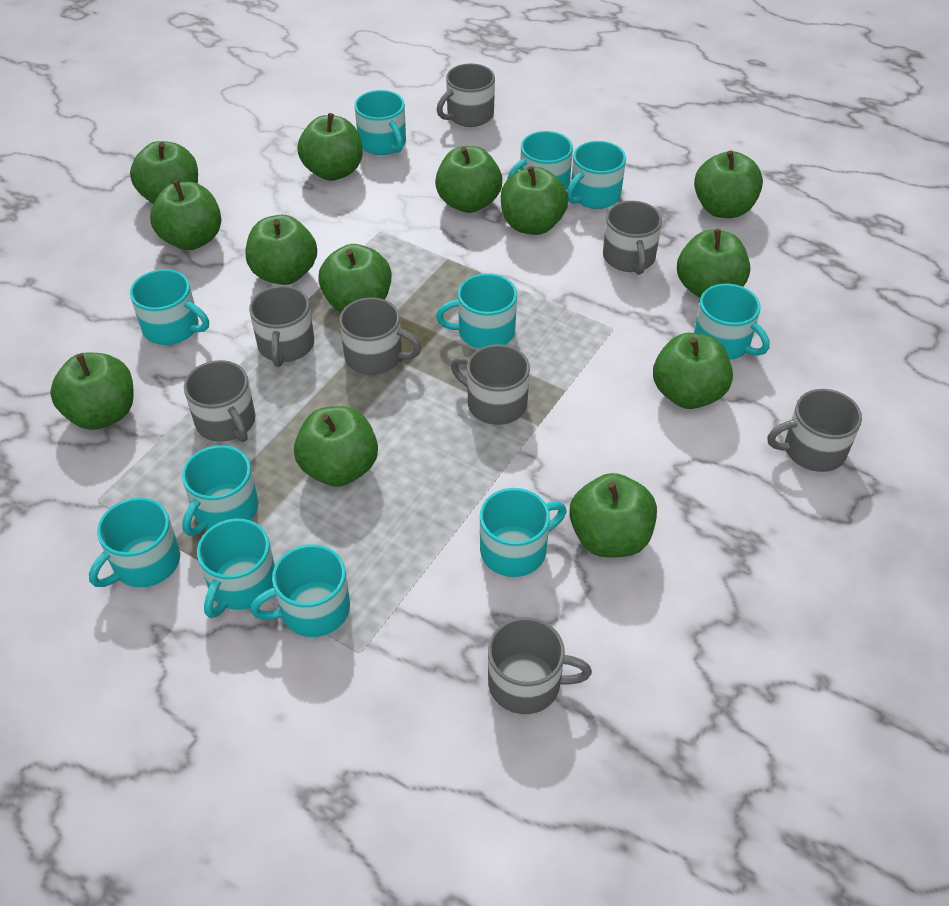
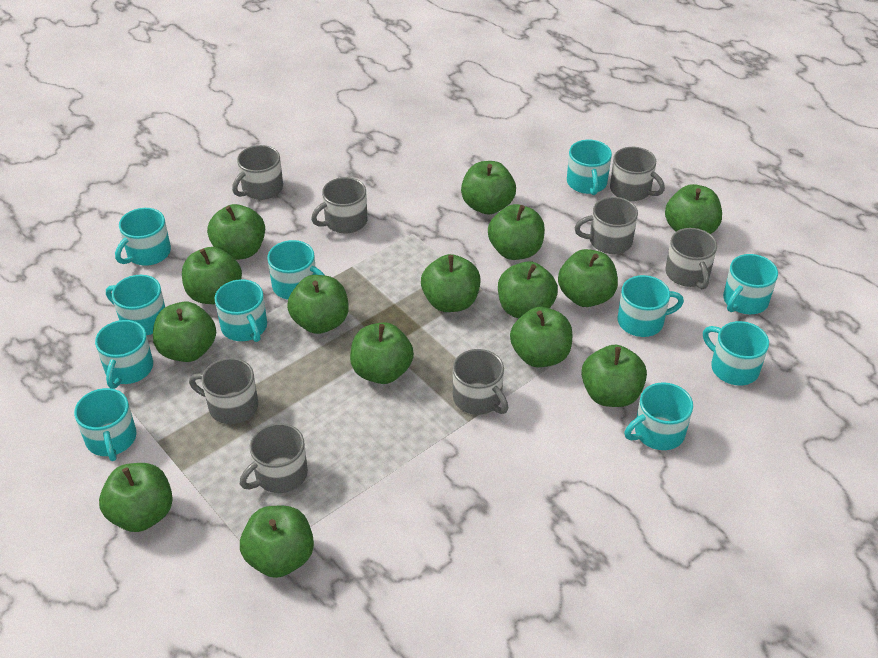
green apple: [50,352,134,430] [130,141,198,204] [150,180,221,250] [246,215,317,285] [294,406,378,487] [297,113,363,181] [318,244,392,312] [435,146,502,213] [501,166,568,235] [569,473,657,557] [653,333,733,409] [677,229,750,298] [694,150,763,218] = 13 -> [99,463,173,532] [153,302,216,362] [182,247,242,304] [207,204,265,260] [240,506,314,578] [287,275,348,334] [350,322,414,384] [421,254,481,312] [461,161,516,215] [488,204,545,260] [498,261,558,318] [510,307,572,367] [558,249,618,307] [581,345,647,407] [665,184,722,234] = 15

